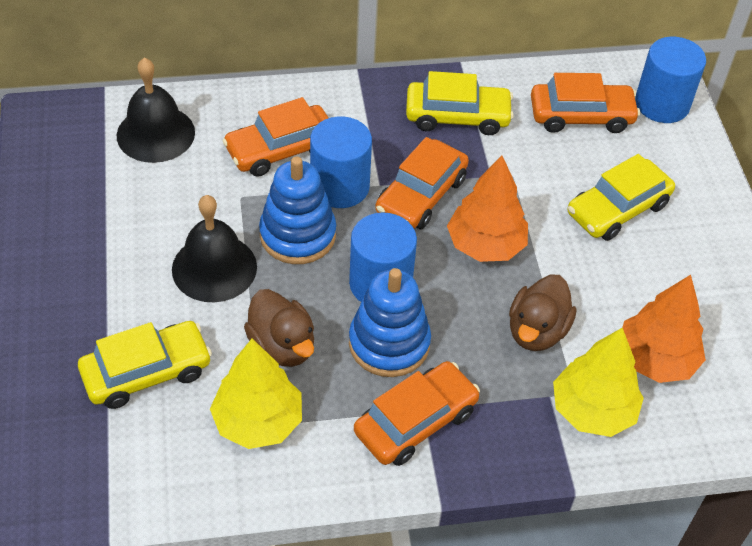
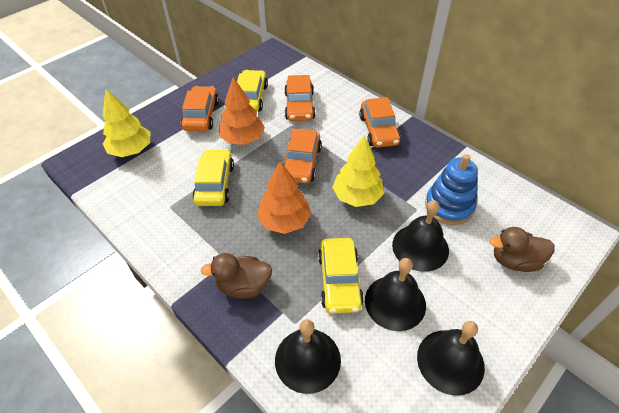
black bell: [117,58,195,163] [172,195,257,302] = 2 -> [275,319,341,394] [365,258,426,331] [392,200,449,272] [417,321,485,396] = 4
blue cylinder: [310,116,372,208] [349,212,417,302] [635,37,706,123] = 3 -> none = 0
blue stacking toy: [259,156,336,264] [349,268,431,377] = 2 -> [425,154,478,225] = 1

